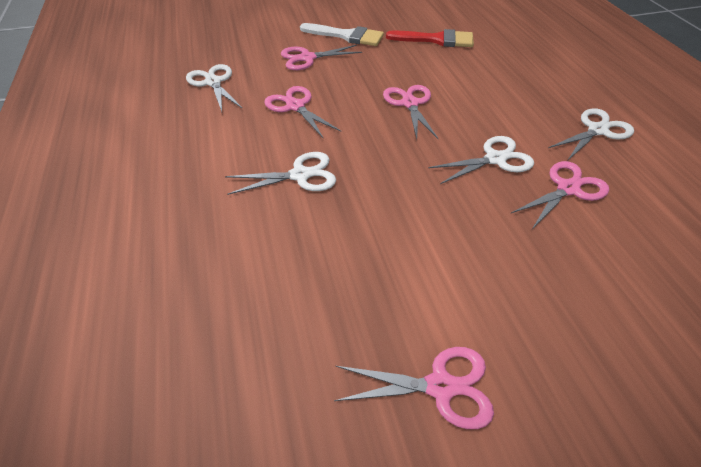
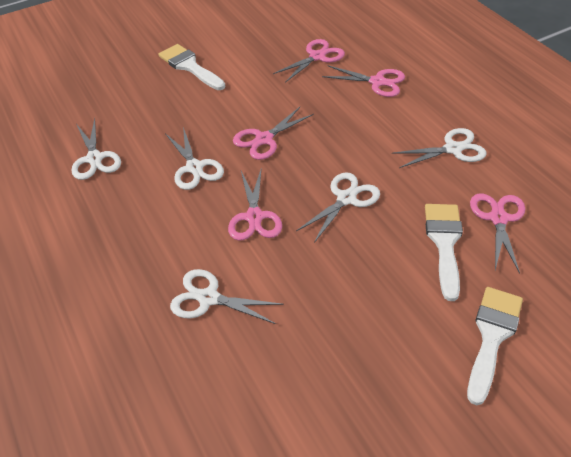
red brush: [386,29,474,47] = 1 -> none = 0
white brush: [300,23,384,46] = 1 -> [159,44,225,90] [425,204,463,301] [467,287,523,405] = 3
white scissors: [186,64,242,111] [225,152,336,195] [428,136,534,184] [548,108,634,161] = 4 -> [71,118,121,180] [165,127,224,190] [170,269,284,324] [296,172,380,243] [392,128,486,168] = 5

